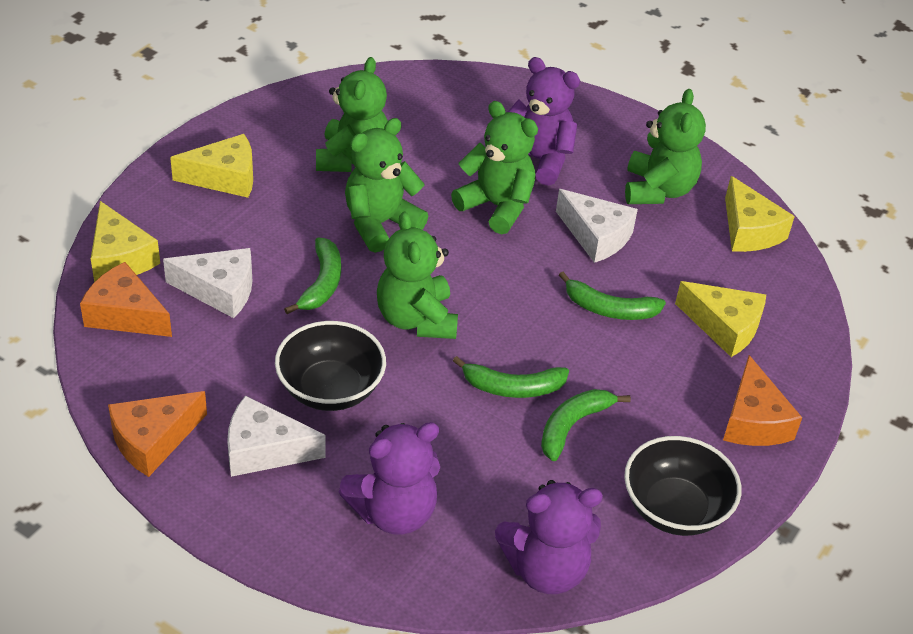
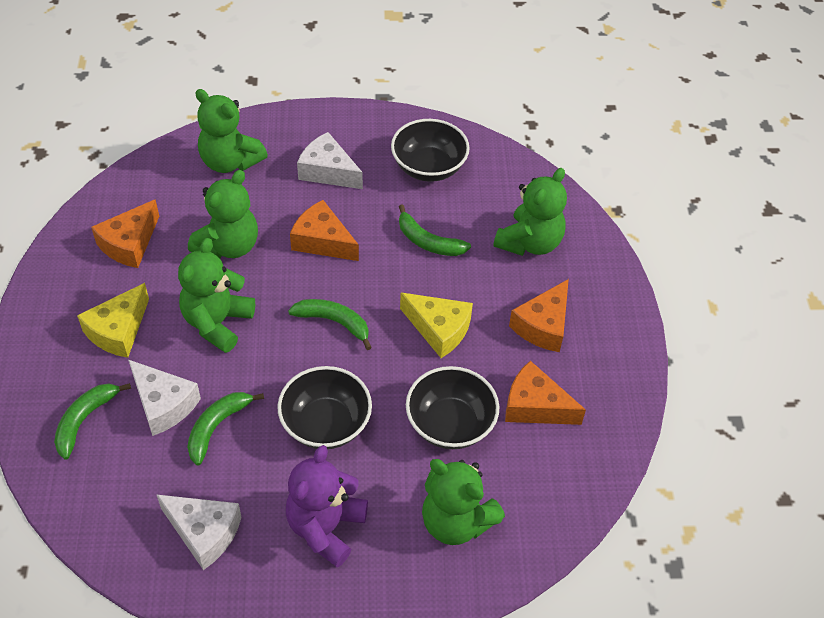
black bowl: [275,321,386,411] [624,436,741,536] = 2 -> [277,366,372,449] [391,119,470,182] [406,366,500,449] = 3
orange cheese: [80,262,172,337] [108,391,207,477] [723,355,802,446] = 3 -> [91,199,159,268] [290,200,359,261] [505,361,586,425] [509,279,569,352] = 4
purple teddy bear: [339,422,440,535] [495,480,603,594] [508,57,580,186] = 3 -> [286,445,368,568] = 1
yellow cheese: [91,201,160,282] [170,134,253,198] [675,281,766,357] [725,176,795,252] = 4 -> [77,283,149,358] [400,293,473,358] = 2

